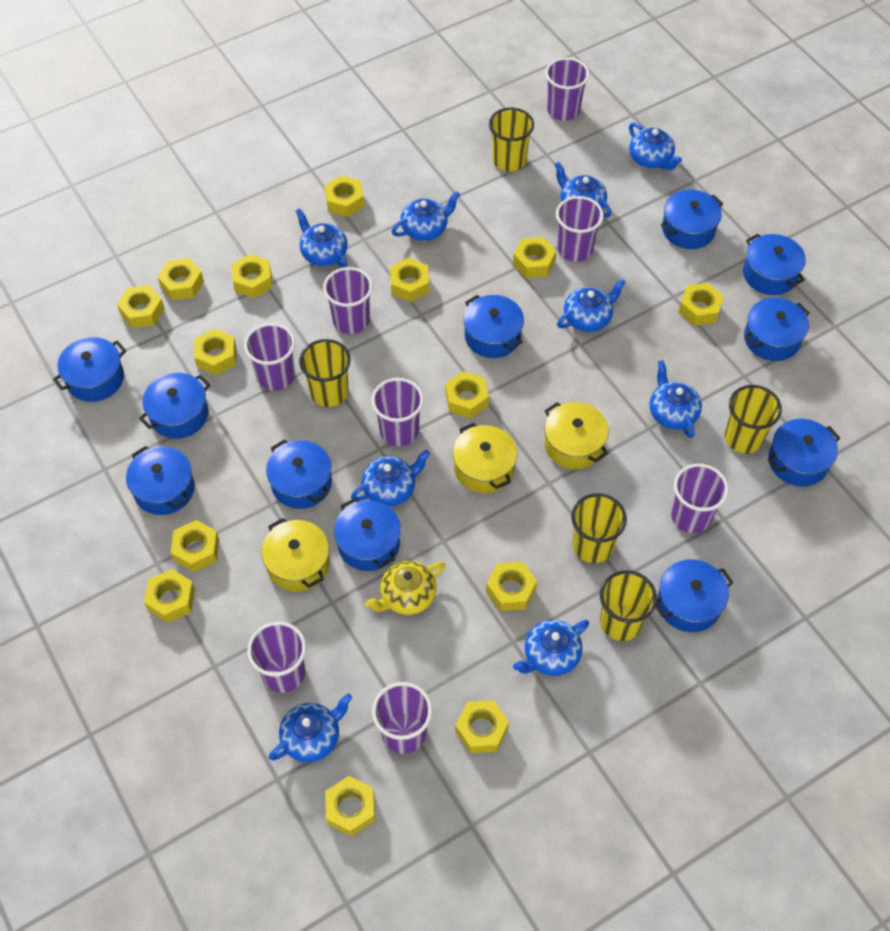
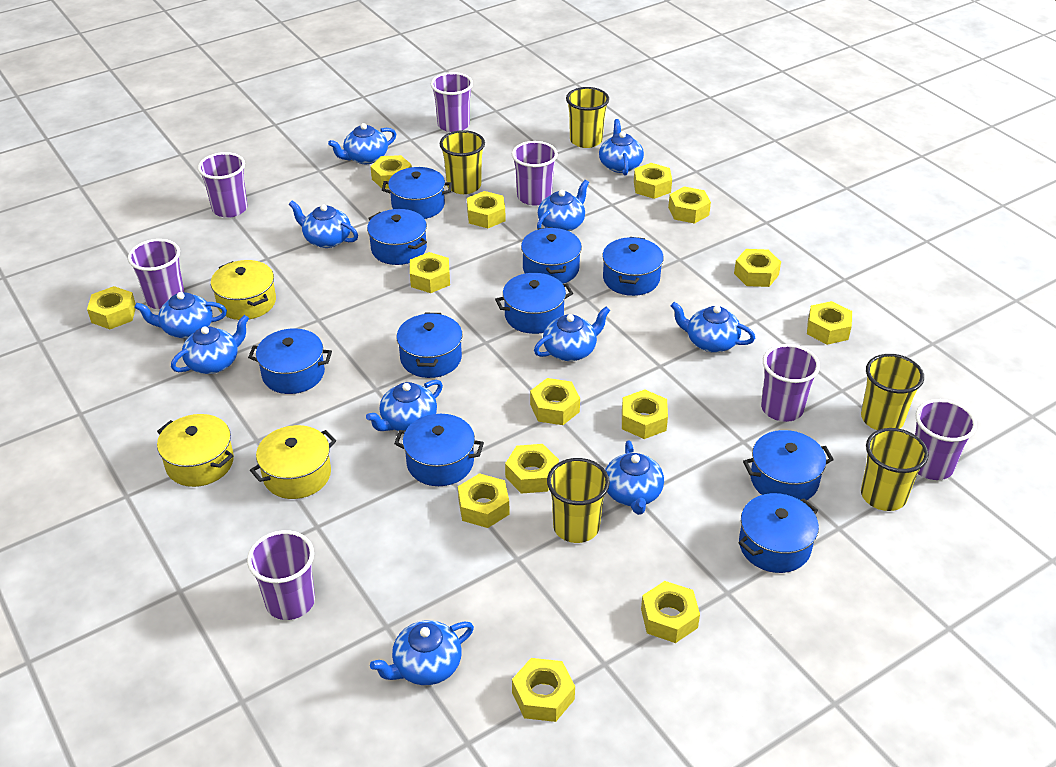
blue pot: [53,337,126,402] [126,446,195,515] [139,373,210,439] [266,439,332,509] [334,498,401,571] [463,295,524,358] [656,559,733,632] [661,190,723,249] [743,234,806,295] [744,298,810,361] [768,419,840,487] = 11 -> [248,328,332,394] [367,209,427,265] [382,167,452,219] [394,414,484,486] [397,313,462,378] [495,273,573,334] [521,227,582,284] [602,237,664,296] [739,493,819,573] [743,430,834,500] = 10
blue teapot: [269,694,352,762] [296,208,348,268] [351,450,430,507] [391,191,460,241] [513,620,589,676] [554,162,611,218] [557,278,626,332] [629,122,682,170] [650,360,702,438] = 9 -> [134,292,227,338] [171,315,249,374] [289,200,358,248] [328,123,396,164] [366,380,443,431] [370,620,474,685] [534,306,610,361] [537,180,589,231] [599,119,644,175] [605,441,664,515] [671,302,755,353] = 11
purple cup: [244,323,295,391] [247,622,306,693] [323,267,373,334] [371,378,424,446] [372,682,432,754] [545,57,590,121] [556,196,604,262] [671,464,729,533] = 8 -> [128,239,184,309] [198,152,248,218] [247,530,315,620] [431,72,473,132] [512,141,558,206] [761,344,820,422] [915,399,977,480] = 7
yellow teapot: [365,561,445,615] = 1 -> none = 0

